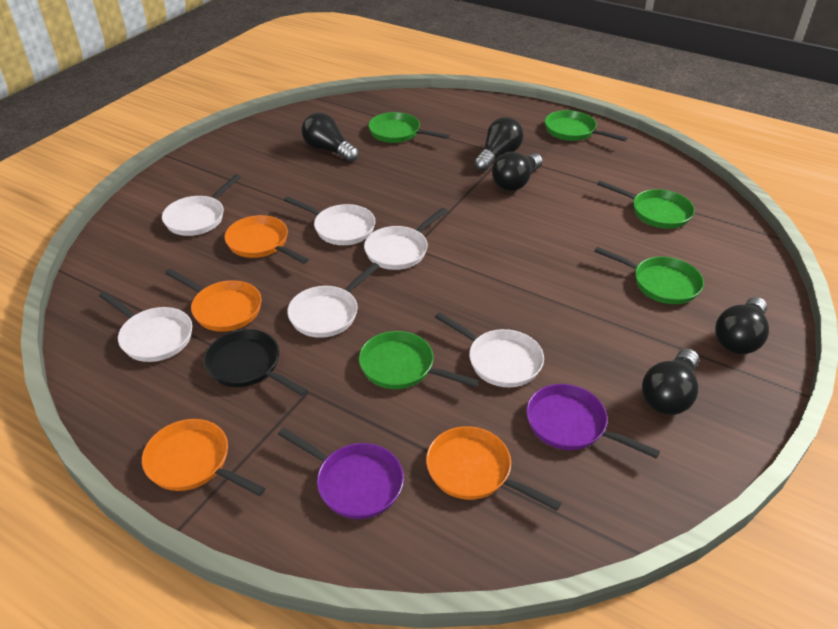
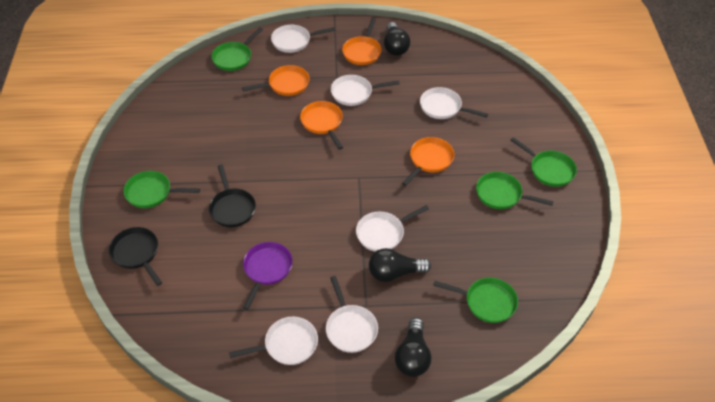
black light bulb: [302,112,359,162] [474,117,523,171] [492,152,543,191] [642,349,699,415] [715,297,769,354] = 5 -> [369,248,431,282] [384,22,410,56] [395,318,432,377] = 3
black pan: [204,329,308,396] = 1 -> [109,227,162,286] [209,164,256,227] = 2
purple pan: [278,428,404,519] [526,384,660,459] = 2 -> [243,242,293,310] = 1

